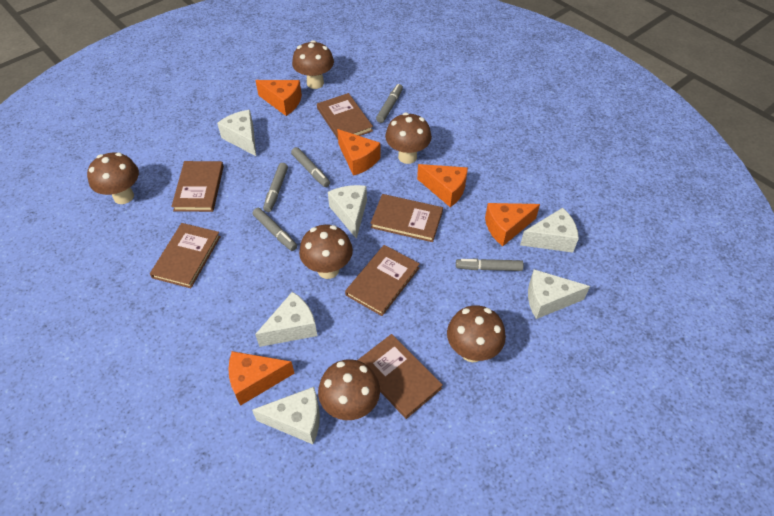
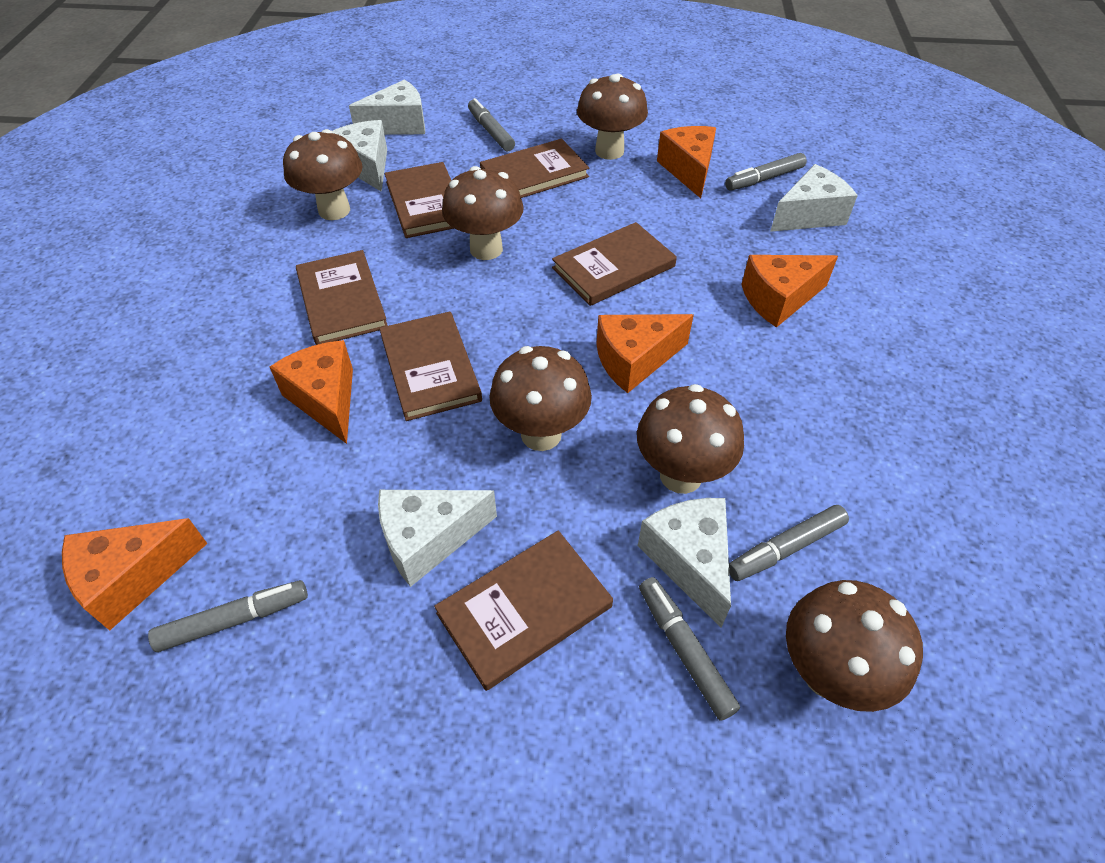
white cheese: [217,110,256,156] [252,387,320,444] [255,292,317,347] [328,185,367,239] [520,208,579,253] [528,269,590,319] = 6 -> [332,120,387,192] [349,79,425,135] [378,490,497,587] [638,498,731,628] [770,164,858,232] = 5

